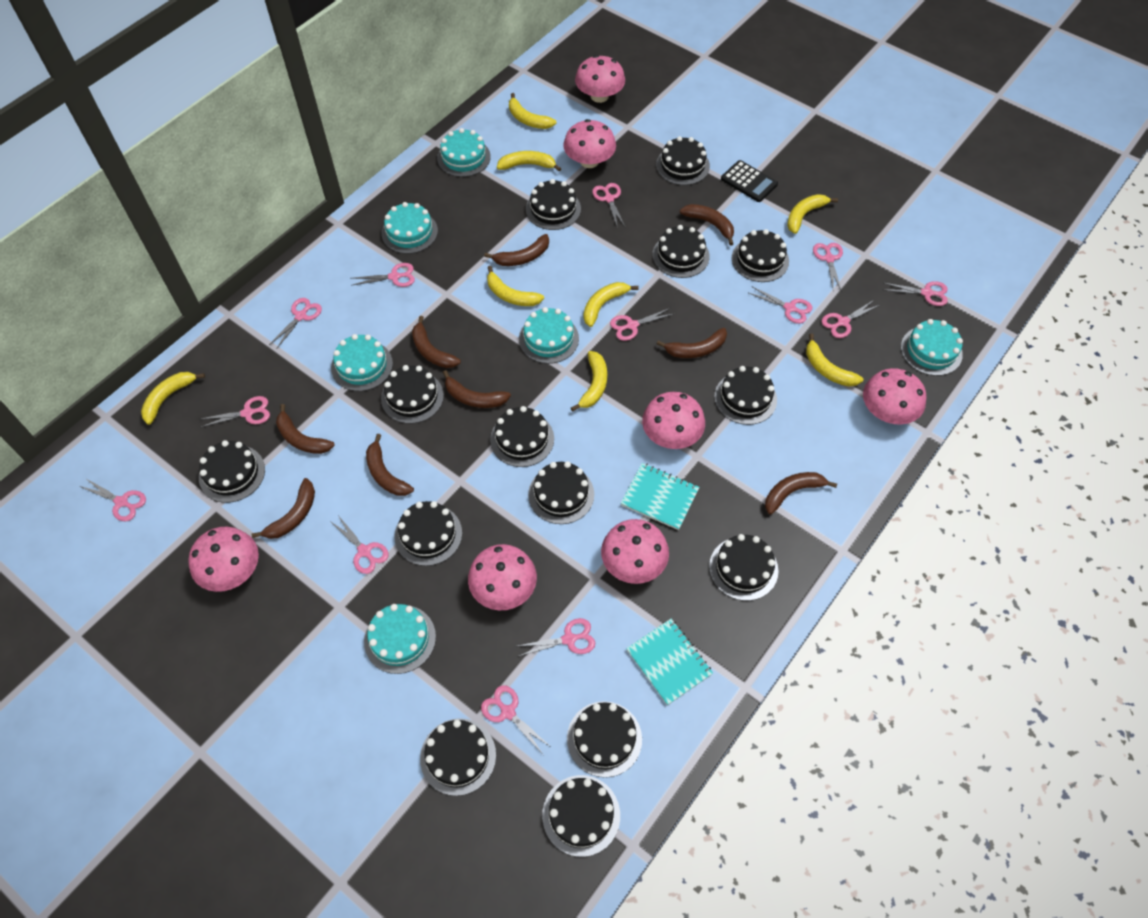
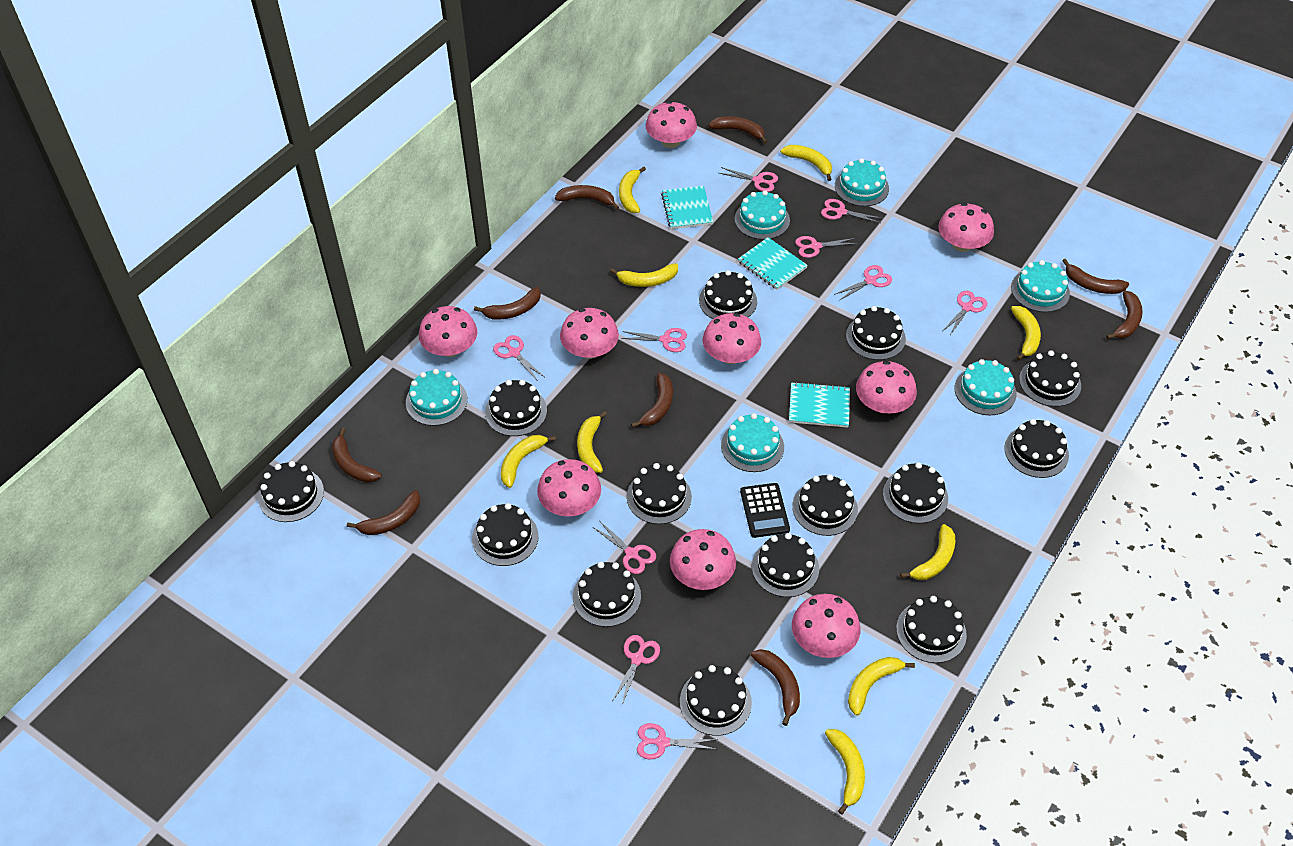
pink mushroom: [188,527,259,592] [468,544,537,610] [563,119,616,168] [575,55,625,103] [601,519,669,584] [642,392,705,449] [863,368,927,425] = 7 -> [419,306,477,357] [537,459,601,517] [560,308,619,359] [646,101,697,148] [670,529,736,590] [703,313,761,364] [792,594,860,658] [856,361,917,413] [938,203,994,252] = 9
pink scissors: [79,478,146,521] [201,396,270,427] [269,298,322,349] [330,514,389,574] [352,263,415,287] [481,685,552,754] [518,618,595,656] [592,183,625,229] [610,308,673,341] [749,287,812,324] [813,243,843,292] [821,299,880,338] [884,281,948,306] = 13 -> [493,335,544,381] [593,522,656,574] [613,635,660,705] [621,328,687,352] [637,723,718,760] [719,167,778,192] [795,236,858,258] [821,199,881,223] [834,265,892,300] [943,291,987,335] = 10
turquoise notebook: [621,463,700,530] [626,619,713,705] = 2 -> [661,186,713,229] [738,237,808,290] [789,382,850,428] = 3
yellow banana: [141,372,205,425] [487,266,544,306] [497,151,561,172] [509,93,557,129] [571,351,607,412] [584,282,639,327] [787,194,838,234] [806,333,863,387] = 8 -> [501,435,556,488] [577,411,607,473] [610,263,678,287] [619,167,646,213] [780,145,832,181] [825,729,865,815] [848,657,915,716] [900,524,955,580] [1011,306,1041,361] = 9

